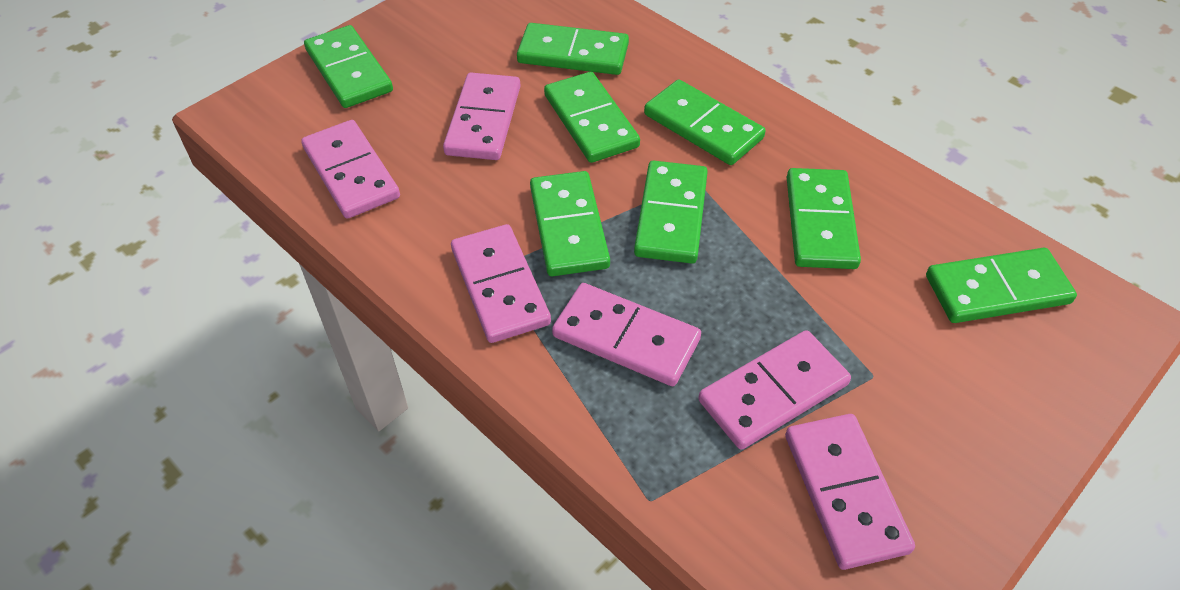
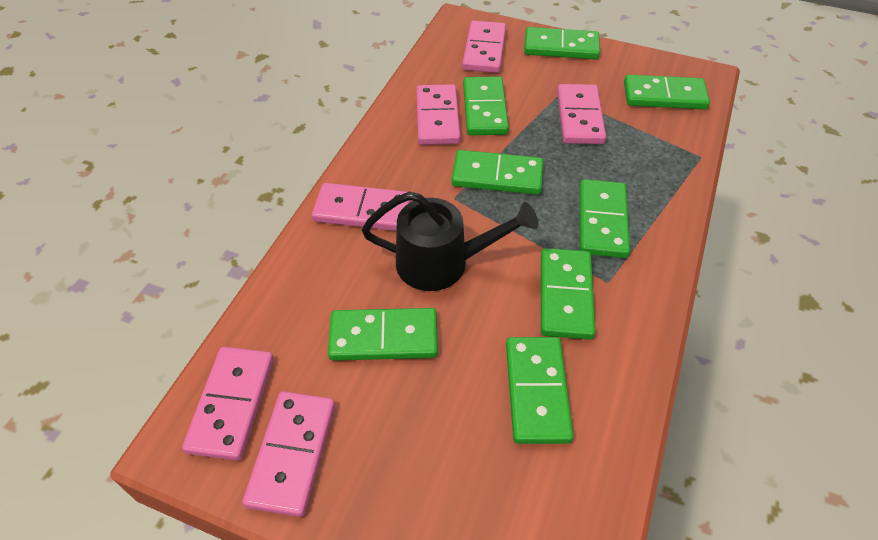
black watering can: none = 0 -> [362,191,538,291] = 1

